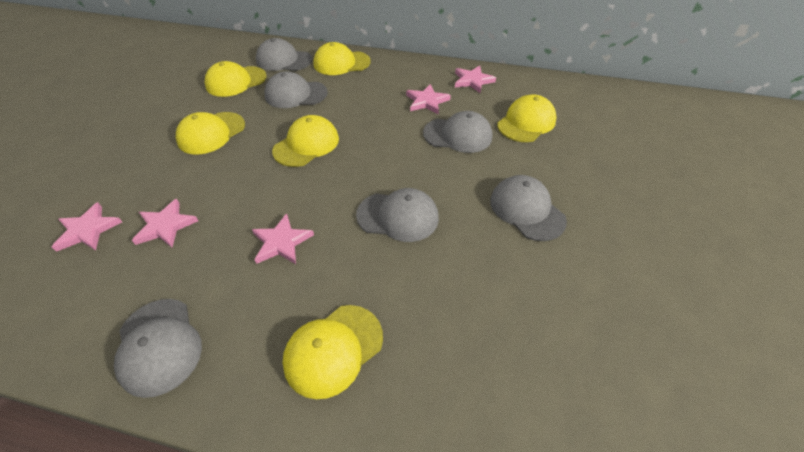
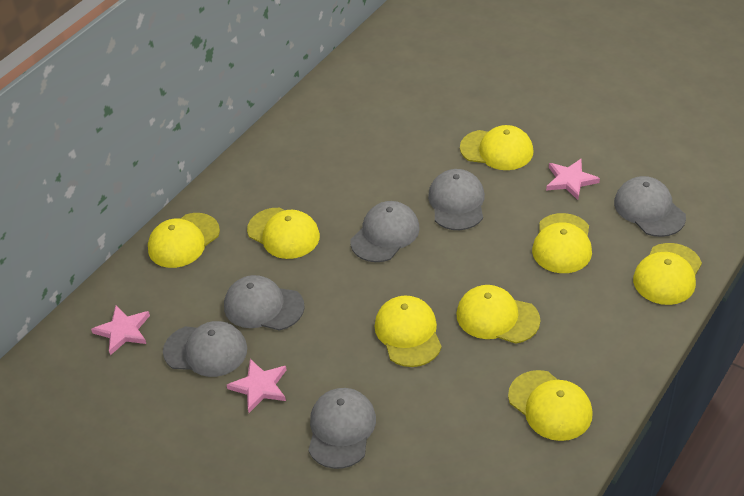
pink star: [52,202,122,252] [132,199,198,247] [252,213,314,264] [406,84,451,114] [455,65,496,93] = 5 -> [91,306,150,355] [227,359,287,413] [546,159,600,200] = 3
yellow cap: [176,112,245,154] [205,61,267,97] [272,115,339,167] [283,305,383,399] [314,42,371,75] [497,94,557,142] = 6 -> [148,213,220,268] [247,208,320,259] [375,295,442,367] [456,285,540,344] [460,125,533,170] [508,370,593,441] [532,213,592,273] [633,243,702,305] = 8

